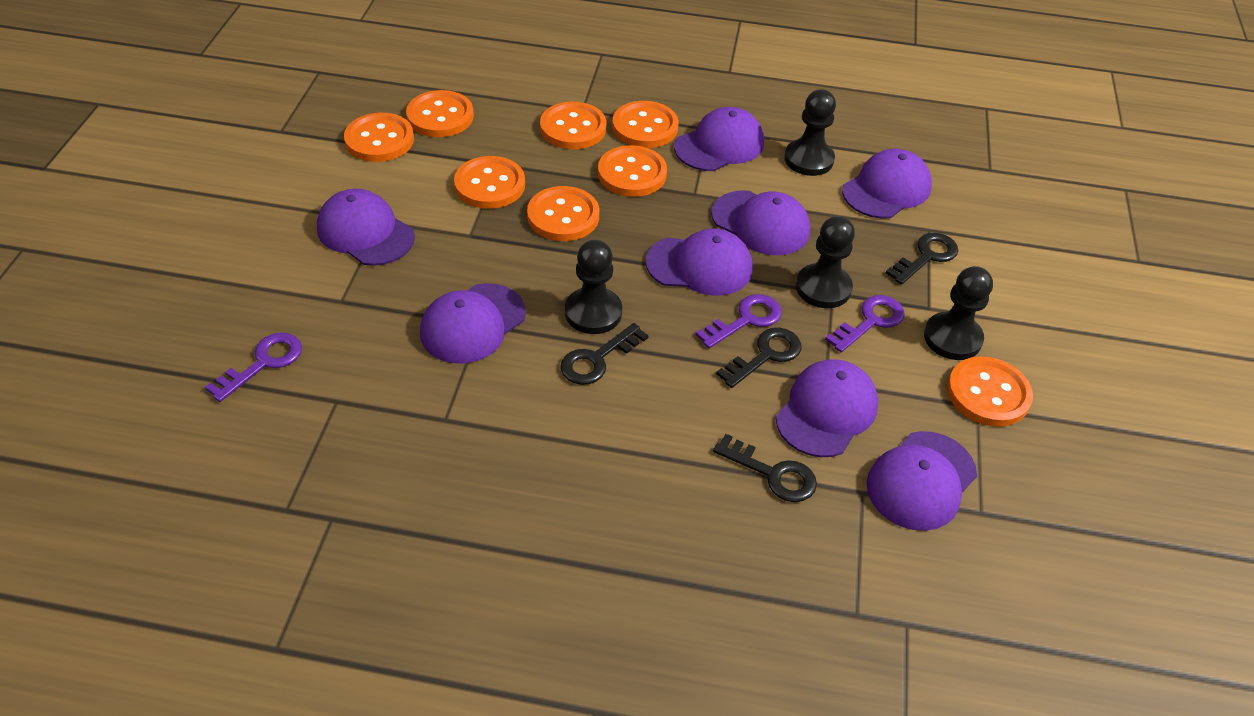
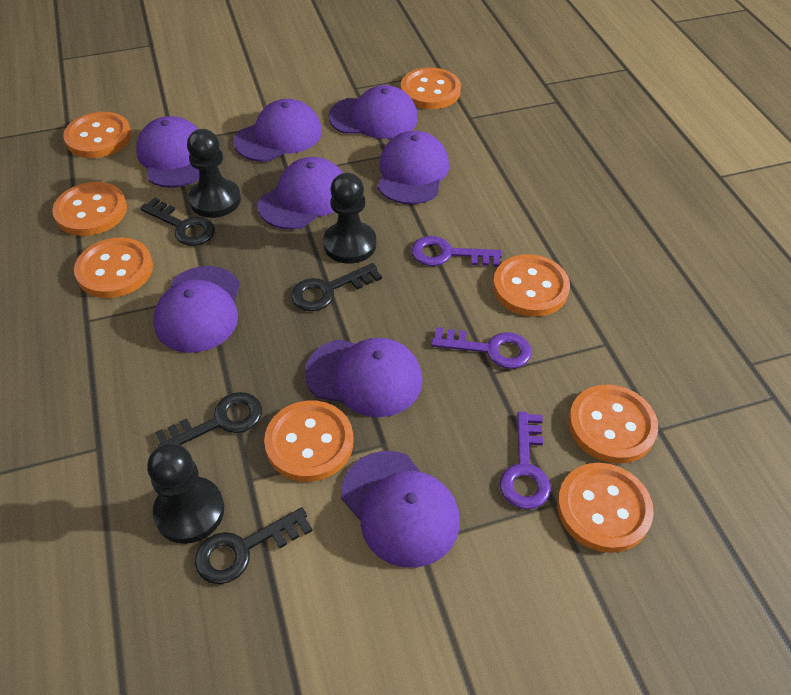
black pawn: [565,239,622,334] [784,89,836,176] [796,216,855,308] [924,266,993,360] = 4 -> [147,443,224,544] [187,129,241,218] [323,173,376,264] = 3

